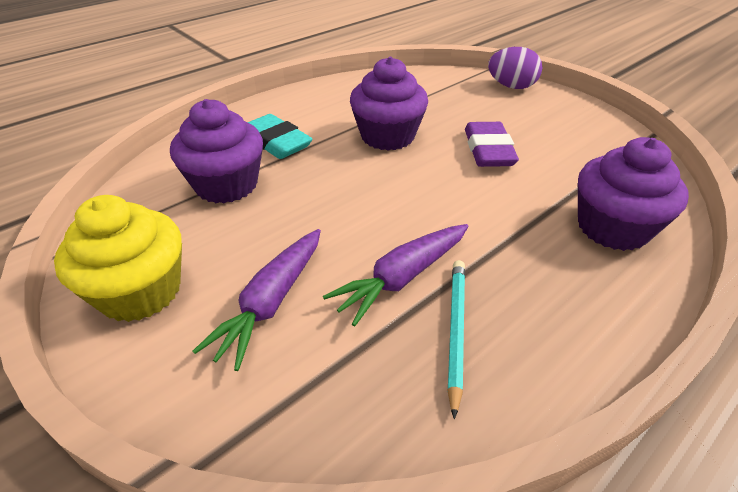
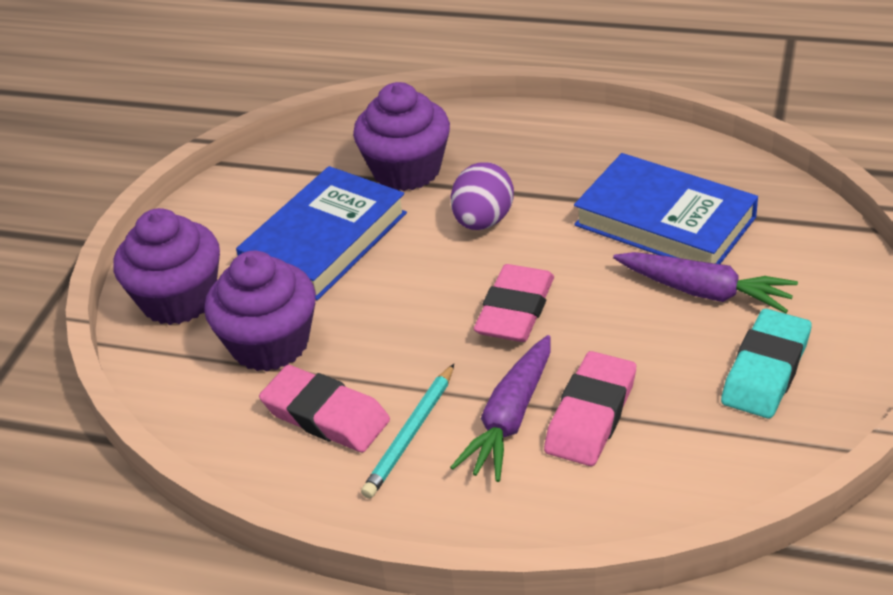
blue book: none = 0 -> [236,166,407,300] [574,153,758,264] = 2
pink eraser: none = 0 -> [259,365,390,452] [474,264,554,342] [544,351,636,466] = 3
purple eraser: [465,122,519,167] = 1 -> none = 0
yellow cupcake: [54,195,182,322] = 1 -> none = 0

